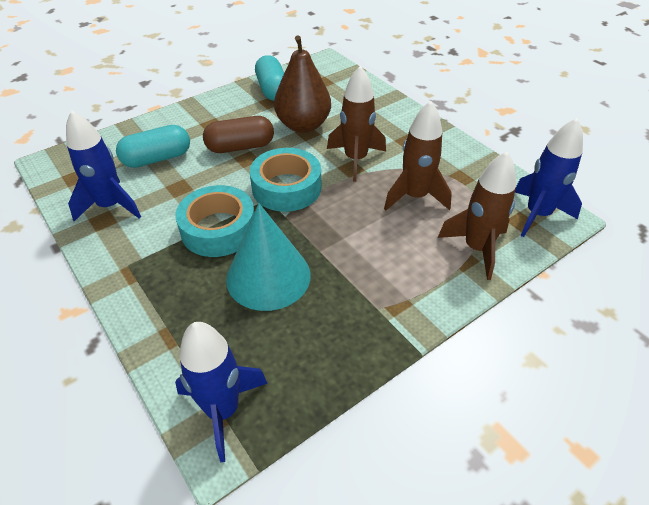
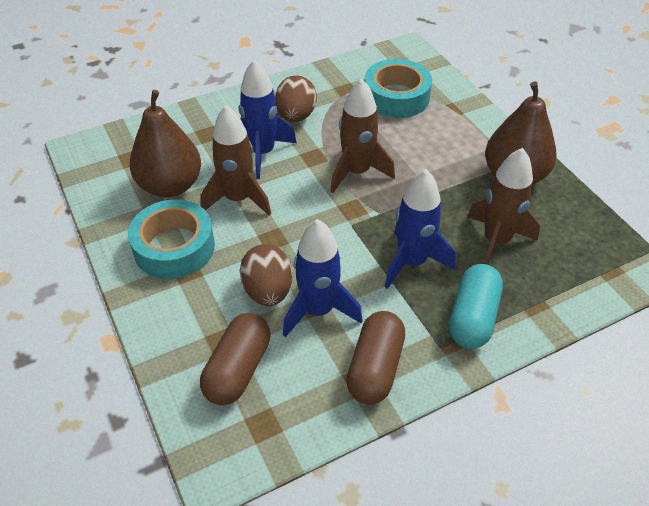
brown capsule: [203,116,274,153] = 1 -> [200,313,271,405] [346,311,405,404] = 2
brown egg: none = 0 -> [240,244,293,306] [275,76,317,122] = 2
brown pear: [274,35,331,133] = 1 -> [130,90,201,198] [485,81,557,185] = 2
turquoise capsule: [116,125,190,168] [255,55,284,101] = 2 -> [449,264,503,349] = 1
turquoise cone: [226,203,311,311] = 1 -> none = 0

